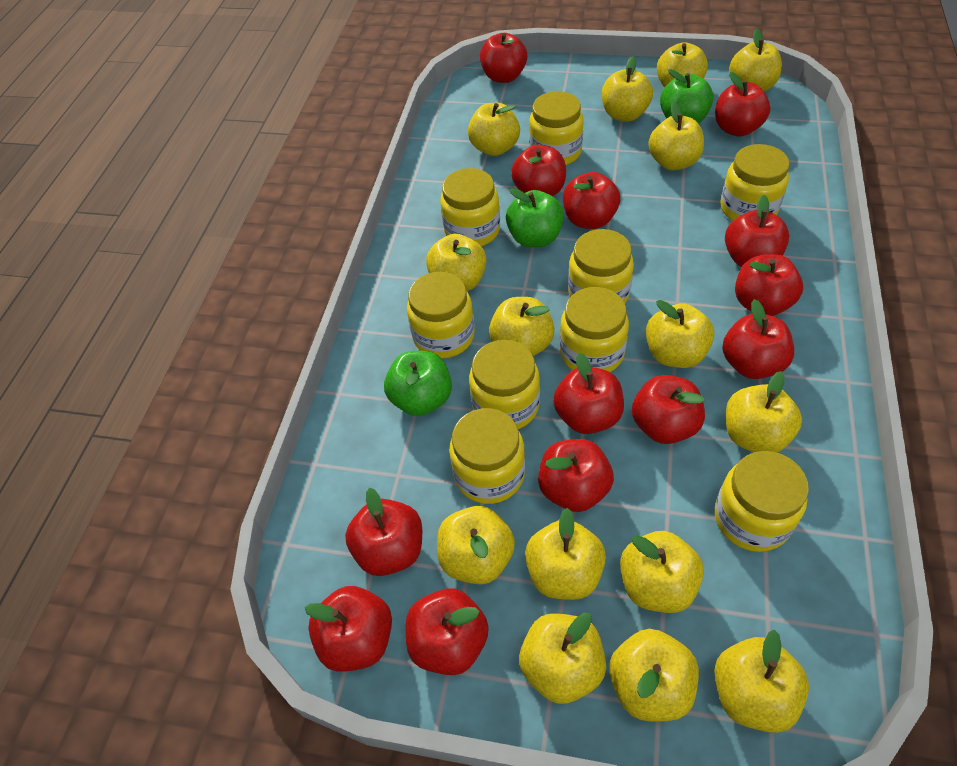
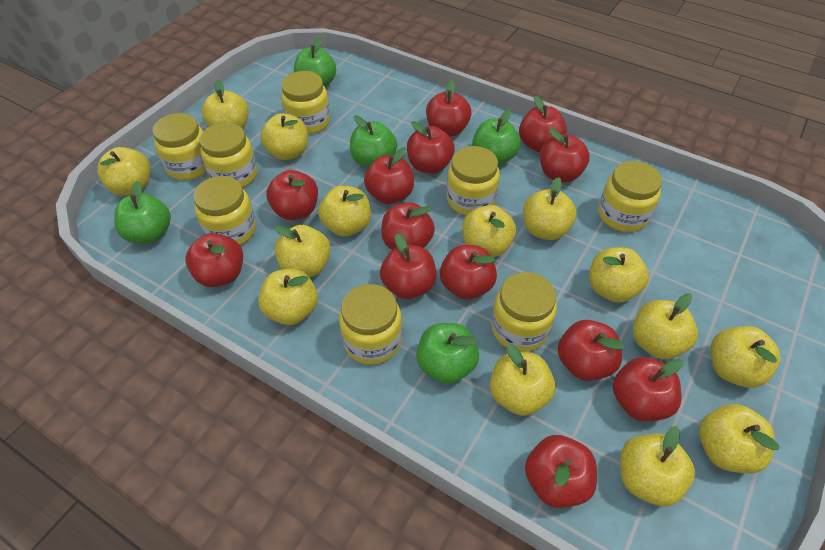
green apple: [384,351,452,416] [506,188,564,247] [660,69,714,123] = 3 -> [114,181,171,244] [294,37,336,87] [350,116,397,168] [416,323,479,384] [472,109,520,165] = 5
yellow apple: [426,234,487,291] [437,506,515,585] [468,103,520,156] [489,297,555,356] [519,613,606,704] [525,508,606,600] [602,56,653,122] [609,629,699,721] [620,531,704,613] [646,300,714,368] [648,102,704,170] [657,42,708,88] [714,630,809,733] [726,371,802,453] [729,29,782,92] = 15 -> [97,147,151,196] [202,79,249,129] [258,269,318,325] [260,113,308,160] [274,225,331,277] [318,186,371,237] [462,205,516,257] [490,344,556,416] [523,177,577,240] [589,247,649,303] [620,426,695,506] [633,293,698,359] [699,404,779,473] [711,326,780,388] = 14
yellow jar: [407,272,475,359] [440,168,500,246] [449,408,525,504] [469,340,540,429] [529,91,584,165] [560,287,629,372] [568,229,634,303] [715,451,809,552] [720,144,790,220] = 9 -> [152,113,207,180] [193,176,256,245] [200,122,258,188] [281,71,330,134] [339,284,402,365] [447,146,500,215] [491,272,557,352] [599,161,662,232] = 8

